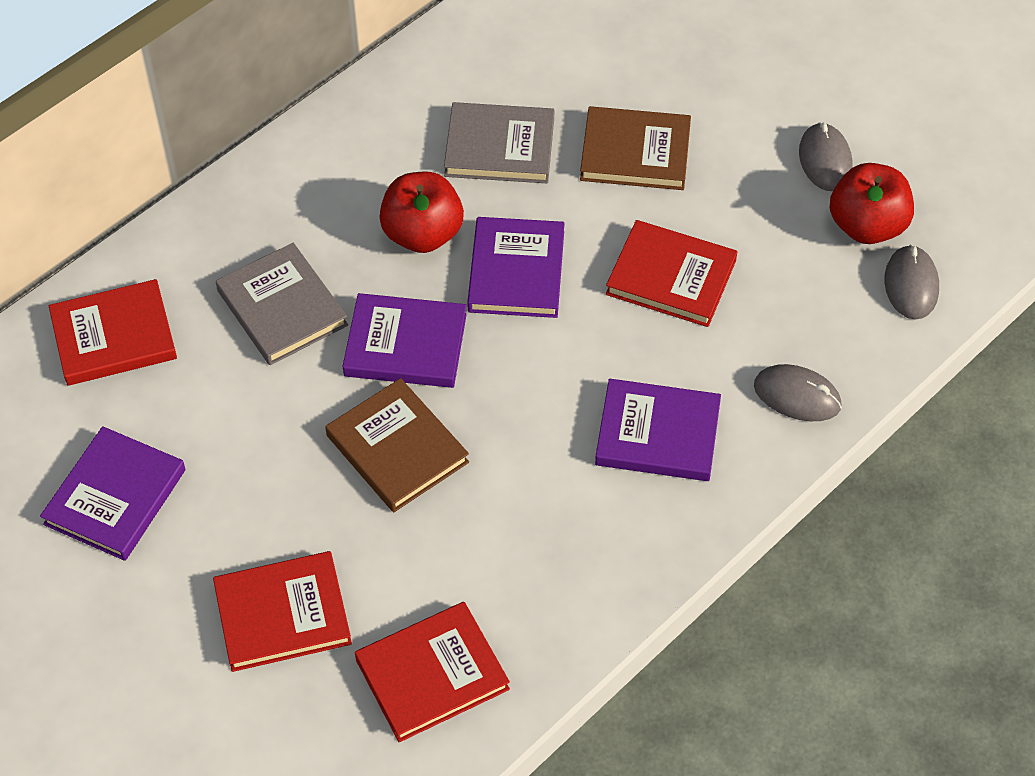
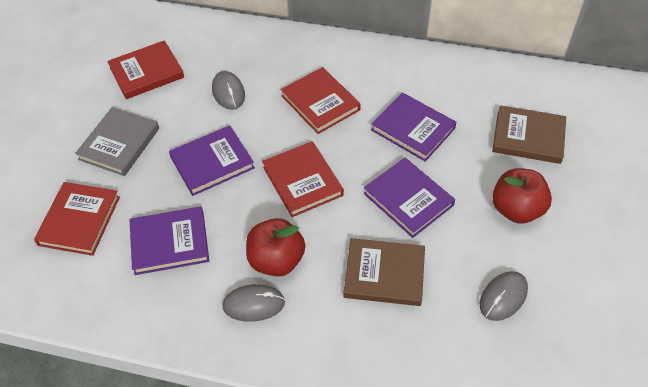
grey book: [216,243,348,365] [444,102,554,183] = 2 -> [75,107,159,176] = 1

